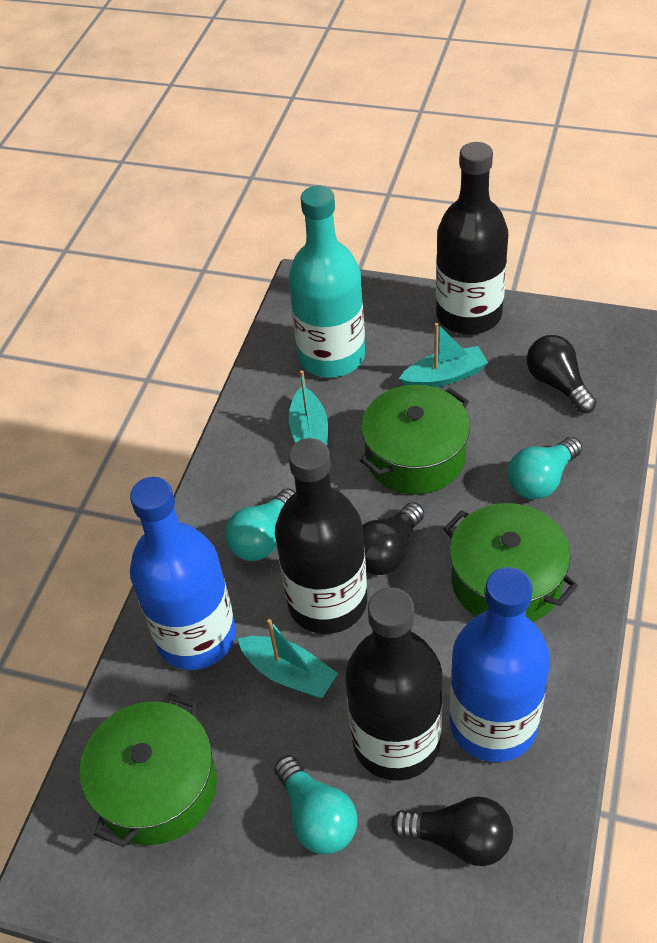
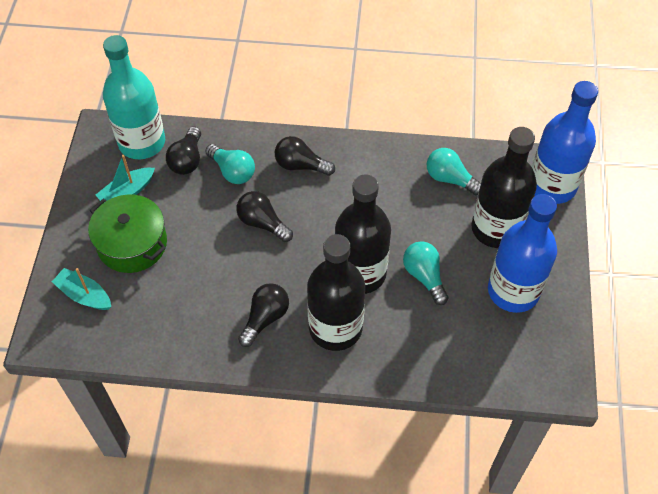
black light bulb: [362,502,424,575] [391,796,513,866] [527,335,597,413] = 3 -> [166,126,201,175] [236,191,293,242] [238,283,289,347] [275,136,335,176] = 4
green pot: [80,693,217,847] [360,385,470,495] [443,503,578,622] = 3 -> [88,195,167,273] = 1
turquoise boat: [238,619,338,698] [289,371,328,446] [399,323,488,388] = 3 -> [52,268,111,310] [96,155,155,201] = 2

